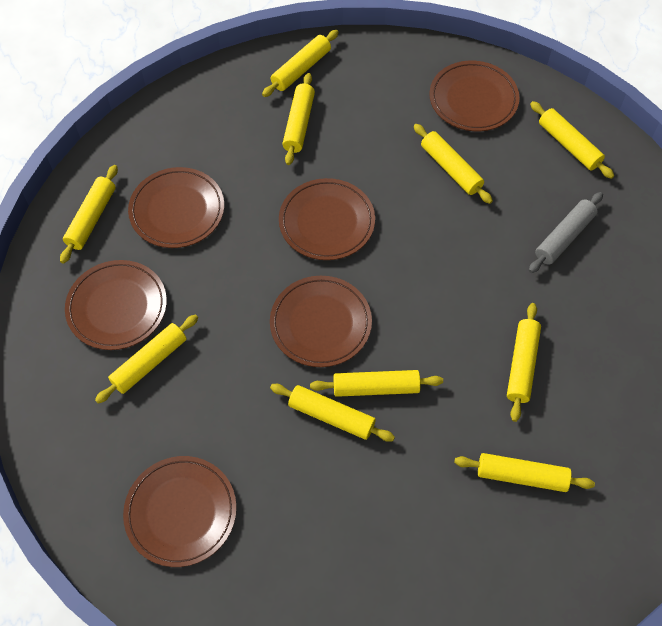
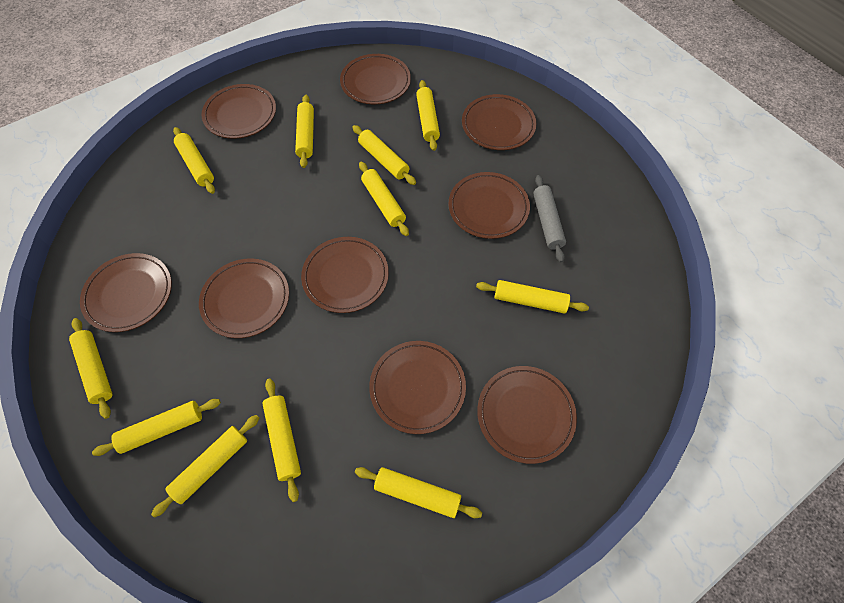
brown plate: [65,260,167,350] [123,456,237,567] [128,167,224,248] [270,276,372,367] [279,178,375,260] [429,61,519,131] = 6 -> [80,253,172,332] [199,258,289,338] [201,84,276,139] [301,237,389,313] [340,54,411,104] [369,341,466,434] [448,172,530,239] [462,94,536,150] [477,366,577,464] = 9
yellow rolling pin: [60,165,118,264] [95,314,198,404] [262,30,339,97] [270,384,395,442] [282,73,315,165] [310,370,443,397] [414,124,493,204] [454,453,595,492] [507,303,541,422] [530,101,614,179] = 10 -> [69,318,113,419] [92,399,221,456] [151,415,259,517] [173,127,215,194] [262,378,301,502] [295,95,314,168] [352,125,416,185] [355,467,482,518] [359,162,409,236] [416,80,440,151] [476,280,589,313] = 11

